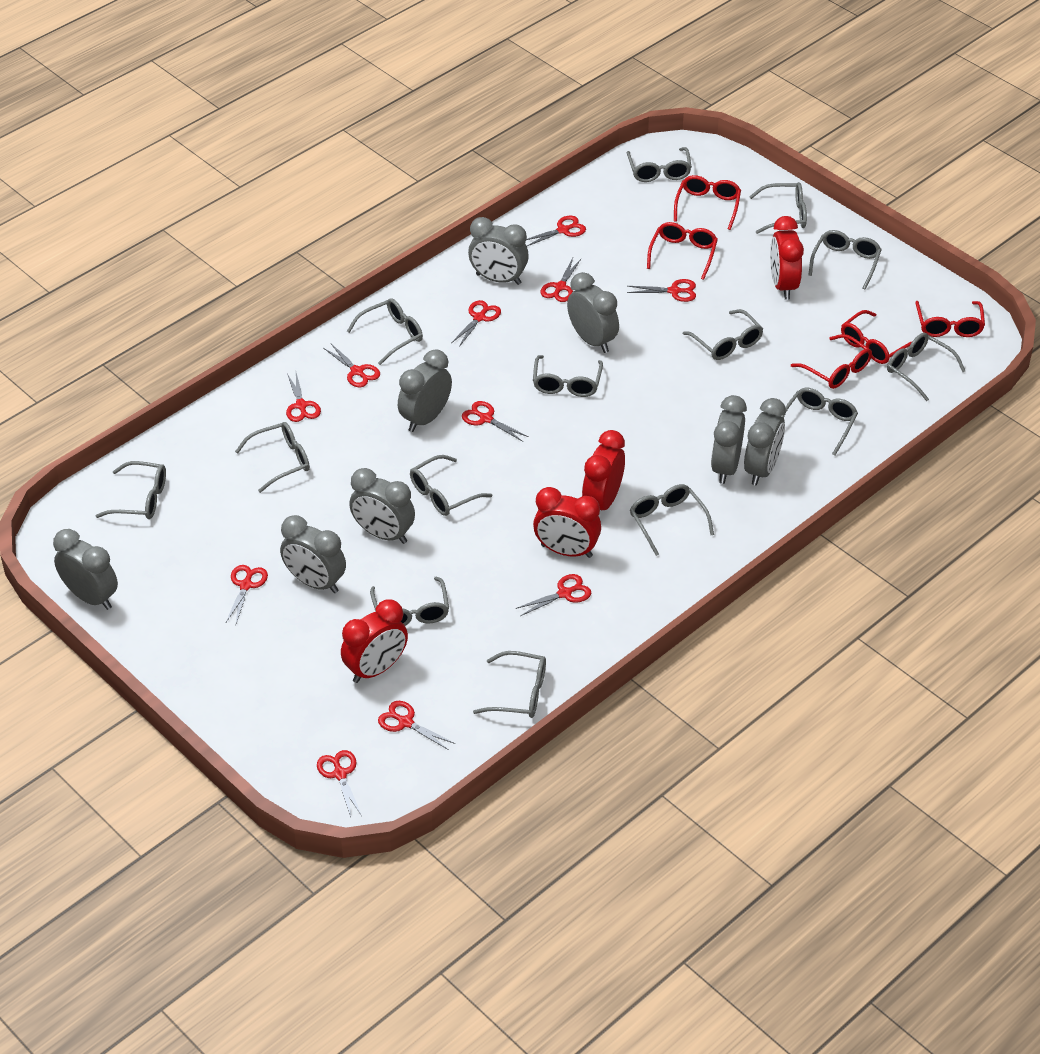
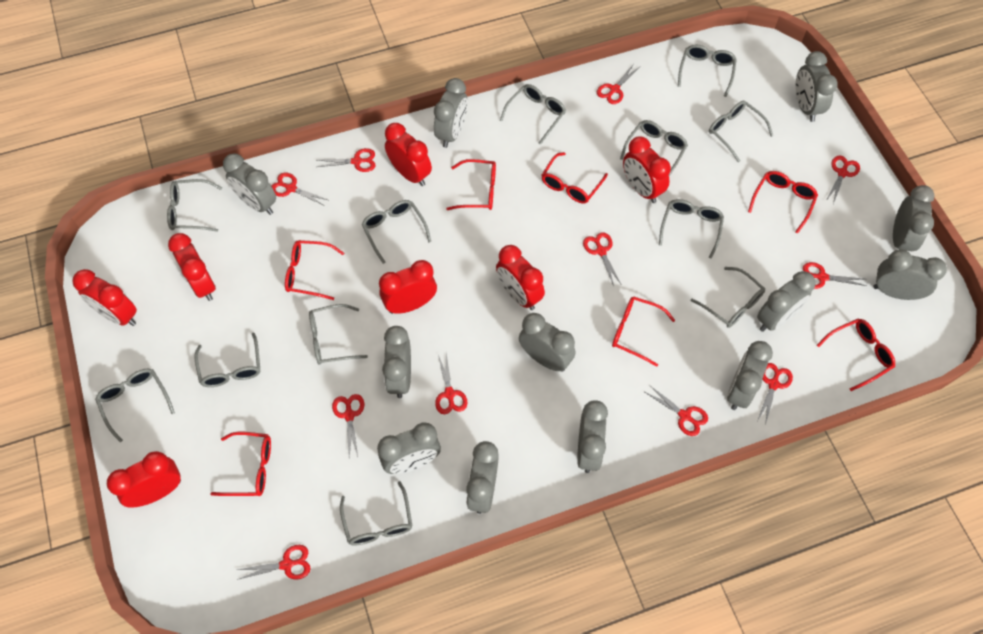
grey clock: [53,529,118,610] [280,515,346,593] [349,468,415,544] [398,349,452,432] [468,217,529,285] [567,272,619,353] [711,395,747,484] [744,398,786,485] = 8 -> [223,153,276,215] [377,422,441,474] [382,326,411,398] [434,78,468,148] [466,441,499,514] [519,313,575,372] [577,400,608,473] [727,341,773,410] [757,271,815,332] [796,51,838,122] [873,249,947,300] [893,185,934,251] = 12
grey glasses: [96,461,166,519] [235,422,310,493] [347,298,423,365] [370,577,449,626] [410,455,492,516] [473,651,546,718] [533,355,603,397] [627,147,692,182] [630,484,714,556] [683,309,763,360] [749,182,807,234] [782,388,858,456] [808,230,882,290] [887,333,965,401] = 14 -> [95,369,175,442] [167,179,222,232] [194,332,260,387] [309,304,368,365] [340,481,413,546] [362,200,431,264] [500,84,566,145] [620,120,688,176] [659,199,724,259] [678,45,737,97] [691,267,765,328] [709,101,773,162] = 12
red clock: [341,599,408,683] [533,487,601,558] [582,430,625,510] [770,216,804,300] = 4 -> [72,269,137,326] [107,451,181,508] [168,233,216,301] [379,260,437,314] [385,123,432,186] [496,245,545,310] [623,136,671,203] = 7
red glasses: [647,222,718,280] [674,175,741,230] [791,334,872,389] [841,310,912,364] [915,301,985,337] = 5 -> [211,432,271,496] [285,240,344,300] [446,159,496,210] [542,152,608,203] [612,296,675,367] [748,171,818,234] [817,319,895,391] = 7

